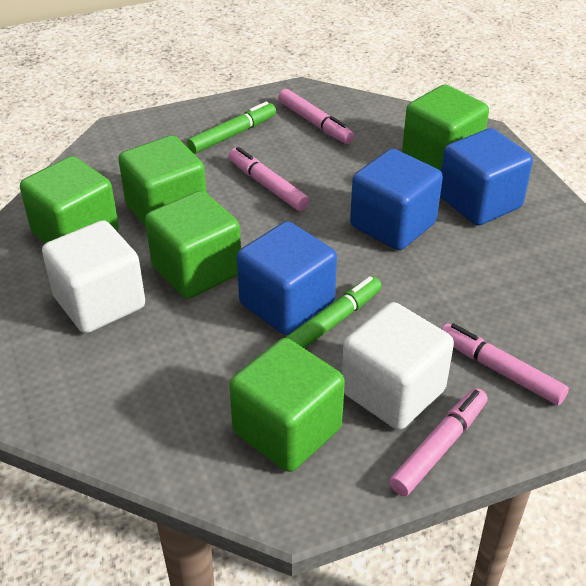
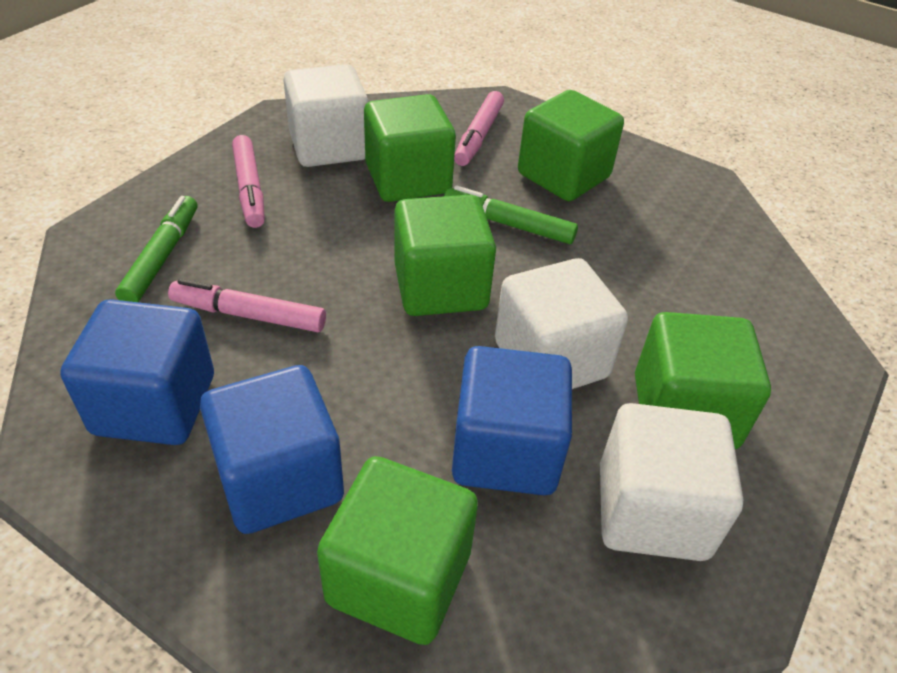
pink marker: [229,147,310,211] [278,89,354,144] [389,388,488,496] [442,323,569,405] = 4 -> [168,279,326,332] [232,135,265,228] [454,91,504,166] = 3
white cube: [42,220,145,333] [342,302,454,430] = 2 -> [283,64,369,167] [495,258,628,389] [600,403,743,561] = 3

